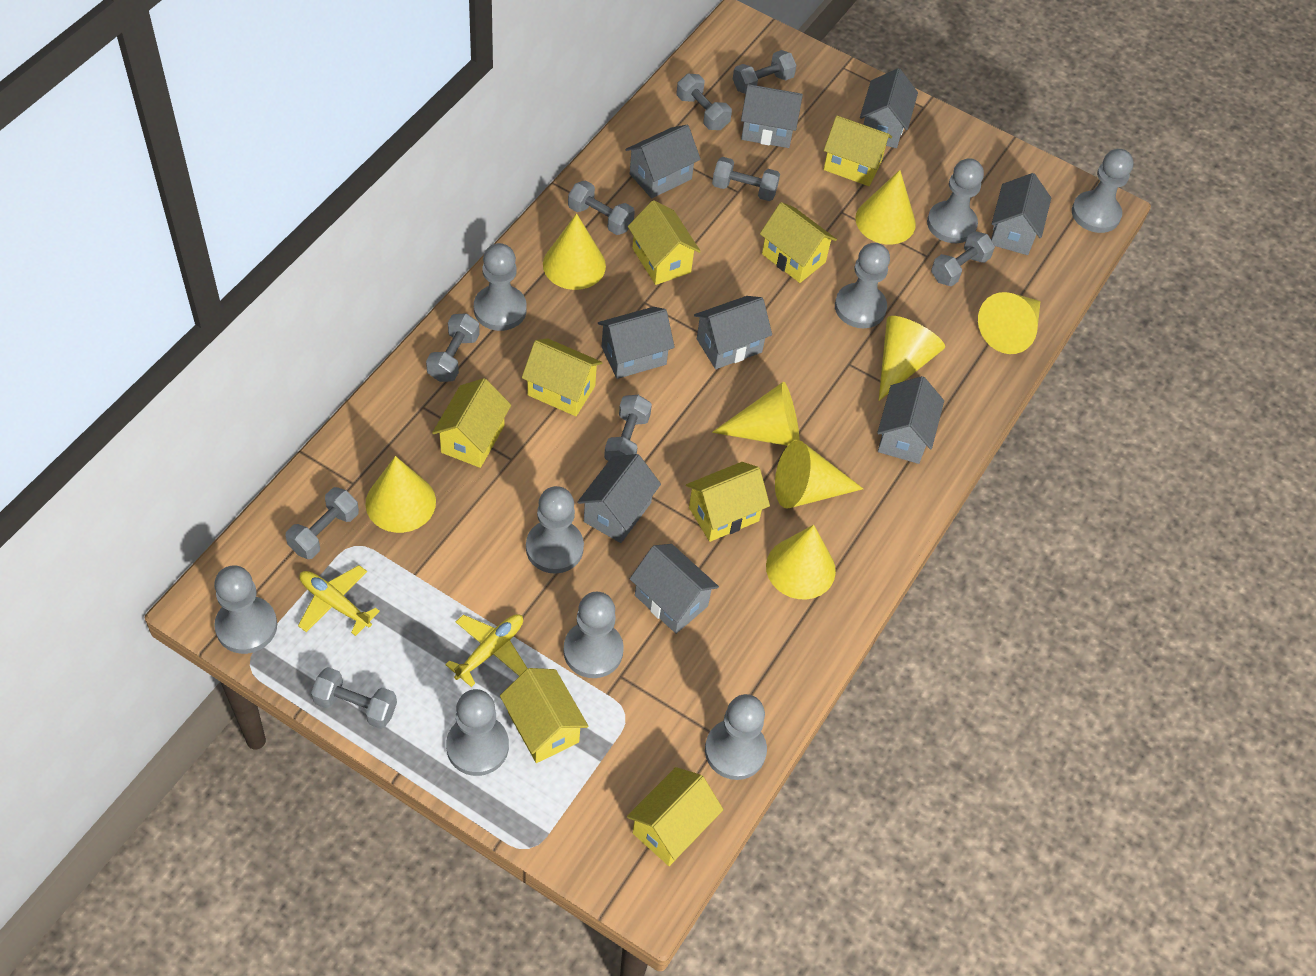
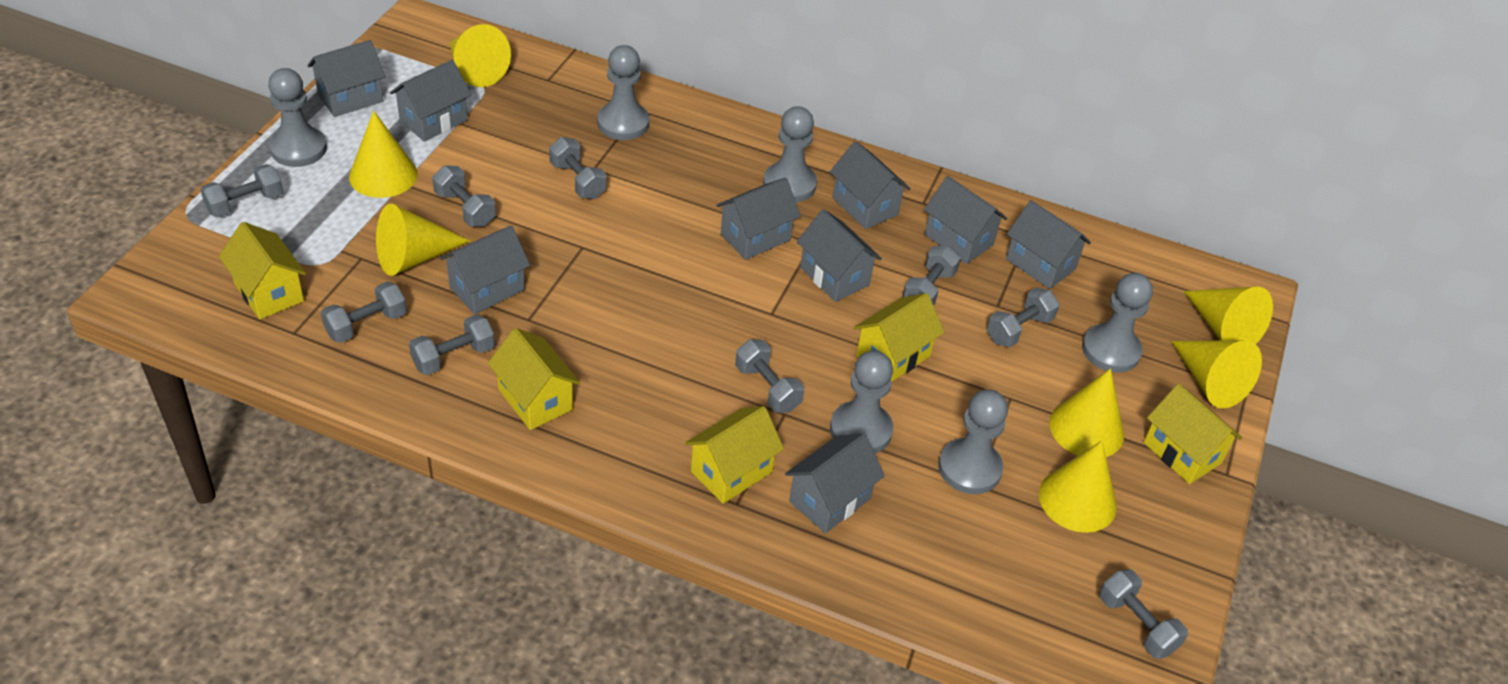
grey pawn: [214,565,277,654] [446,689,509,776] [474,243,527,331] [526,486,584,574] [563,592,624,678] [705,694,767,780] [835,243,890,328] [927,158,984,243] [1072,149,1133,233] = 9 -> [268,68,327,167] [597,45,649,140] [763,106,817,202] [830,351,893,453] [938,389,1008,494] [1082,273,1153,373] = 6
yellow cone: [365,456,436,533] [543,213,606,290] [712,382,800,446] [766,525,836,600] [775,440,863,509] [855,170,916,245] [879,316,945,401] [978,292,1041,354] = 8 -> [349,111,417,198] [376,204,470,276] [450,24,511,87] [1039,441,1117,533] [1049,368,1124,457] [1171,340,1262,409] [1184,286,1273,344] = 7
yellow house: [432,378,511,468] [500,668,588,763] [522,338,602,416] [627,767,723,866] [628,200,701,285] [686,462,770,542] [760,202,837,283] [824,115,892,186] = 8 -> [219,222,306,319] [488,328,580,430] [685,406,784,504] [854,293,944,382] [1144,384,1242,484] = 5
yellow plane: [298,565,380,636] [445,614,528,687] = 2 -> none = 0

